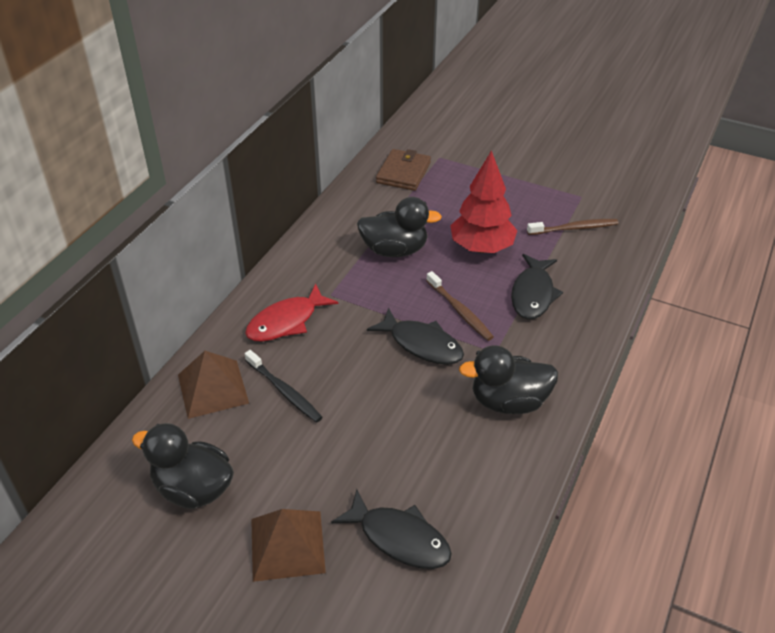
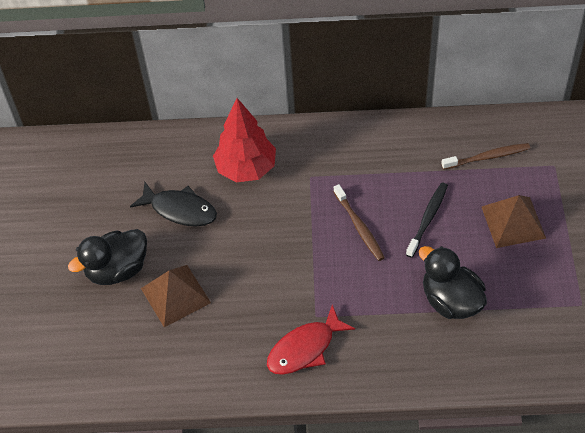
black duck: [132,423,234,509] [357,197,442,257] [459,345,558,414] = 3 -> [68,229,147,285] [419,246,487,319] = 2
black fish: [331,489,452,569] [367,308,464,365] [511,254,563,319] = 3 -> [130,182,217,227] = 1
brown wallet: [376,149,431,191] = 1 -> none = 0

